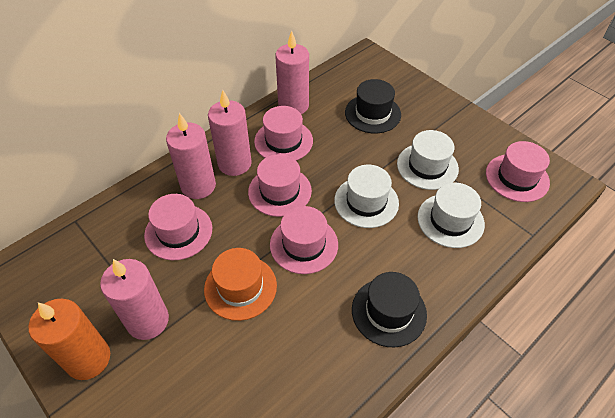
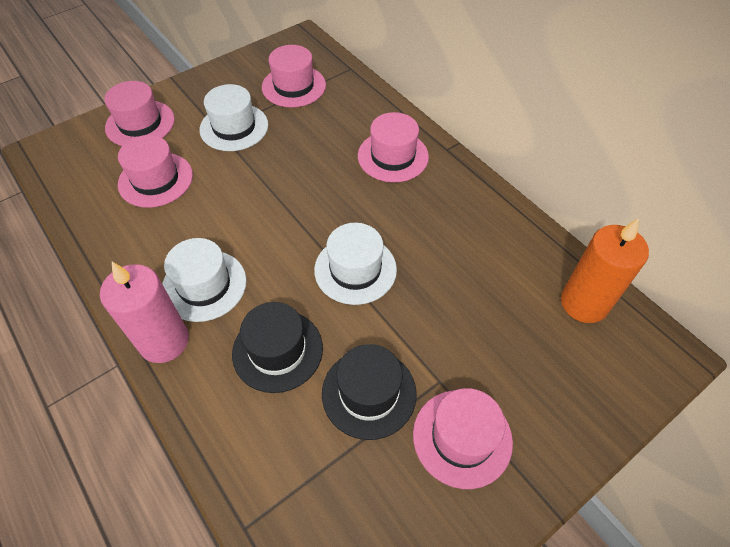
orange hat: [204,248,277,321] = 1 -> none = 0
pink candle: [100,259,169,340] [166,113,216,199] [208,90,252,176] [275,31,309,114] = 4 -> [100,262,189,363] = 1

